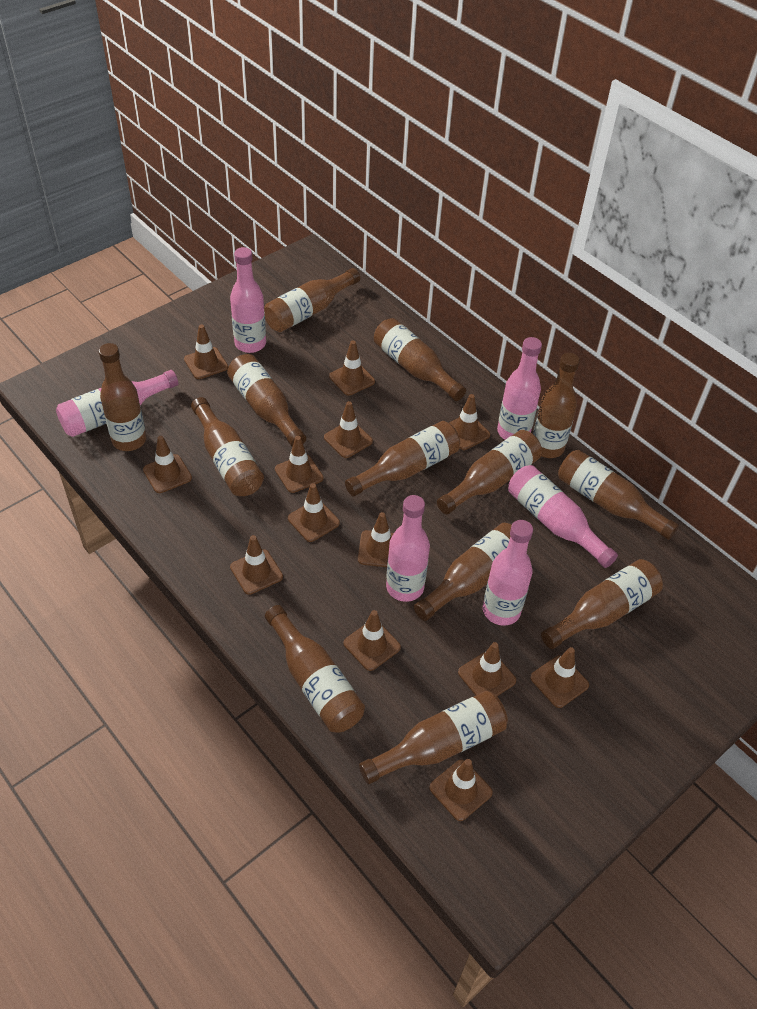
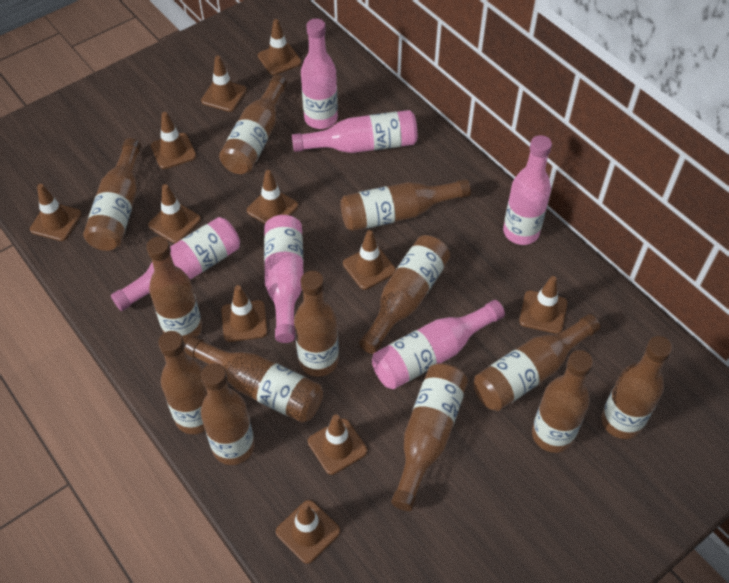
brown traffic cone: [143,436,192,493] [184,324,228,379] [230,535,283,595] [275,436,324,493] [288,483,340,542] [324,401,373,458] [329,341,375,396] [343,610,401,671] [358,512,394,567] [429,759,493,821] [449,394,490,450] [458,642,516,696] [530,647,589,708] = 13 -> [30,184,82,241] [148,184,201,243] [151,112,197,169] [201,56,247,112] [221,285,268,342] [247,170,298,224] [258,19,302,75] [276,500,340,564] [308,415,368,475] [343,230,396,290] [519,276,567,334] = 11

